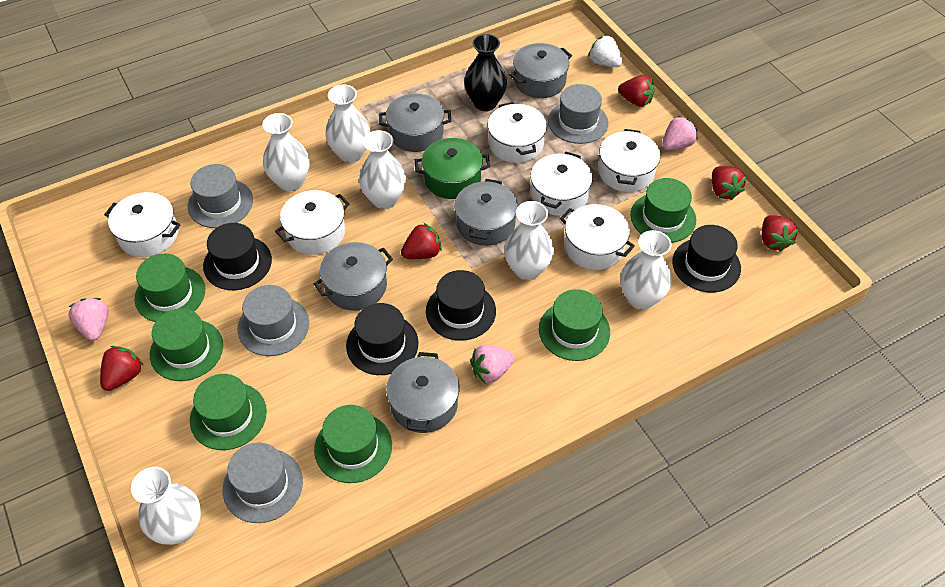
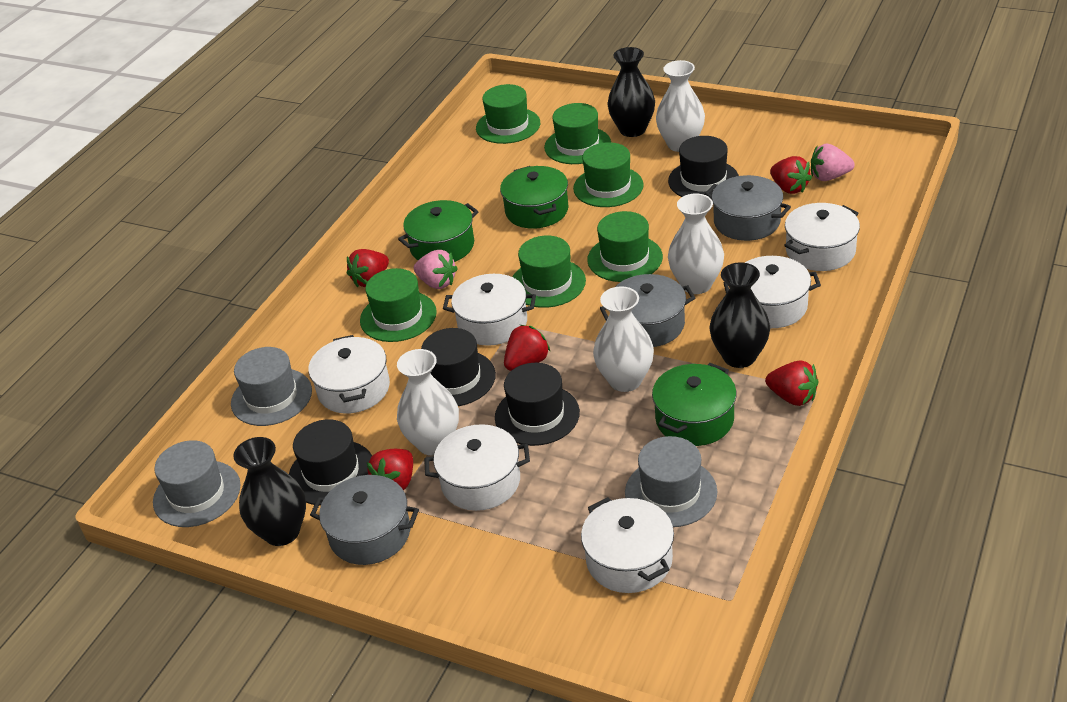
black vase: [464,34,507,111] = 1 -> [233,437,306,546] [607,47,655,137] [710,262,770,368] = 3
green pot: [415,138,490,199] = 1 -> [398,200,479,262] [500,166,569,229] [652,363,737,446] = 3
grey hat: [188,164,253,228] [223,442,303,523] [238,285,309,356] [548,84,609,144] = 4 -> [153,440,241,527] [231,347,312,426] [625,436,717,527] = 3
grey pot: [314,242,393,311] [379,94,451,152] [386,352,459,433] [454,179,518,246] [510,43,572,98] = 5 -> [310,475,419,565] [600,274,695,347] [705,175,791,241] = 3
pink strawberry: [68,298,109,341] [470,345,515,384] [662,116,698,150] = 3 -> [414,250,458,289] [811,143,855,181] = 2
white strawberry: [588,35,622,67] = 1 -> none = 0
white vase: [131,467,201,545] [262,113,309,192] [325,84,371,163] [359,130,406,209] [504,201,554,280] [620,230,672,310] = 6 -> [397,349,459,455] [593,286,654,392] [656,60,705,152] [668,194,724,294] = 4

